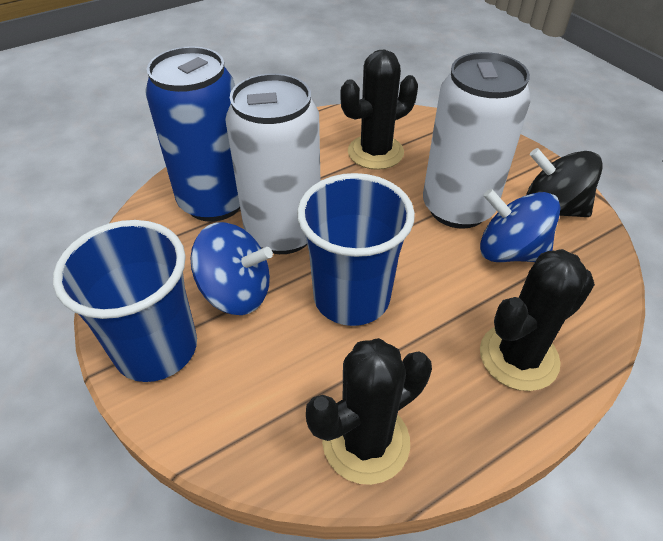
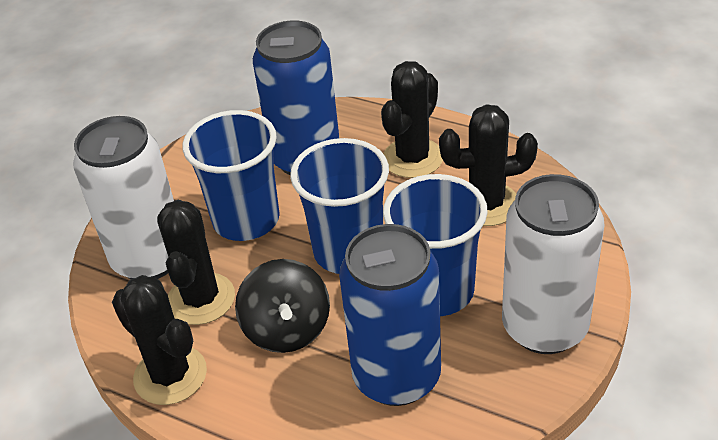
black cactus: [306,338,432,485] [340,49,418,170] [480,249,595,391] = 3 -> [112,275,207,405] [157,200,235,325] [381,61,443,178] [439,104,538,226] = 4
blue can: [145,46,240,222] = 1 -> [253,21,339,175] [339,224,441,406] = 2
blue cup: [53,220,197,382] [297,173,415,326] = 2 -> [182,110,280,241] [290,138,389,274] [383,174,488,316] = 3
blue spinning top: [190,222,273,315] [480,189,561,262] = 2 -> none = 0

